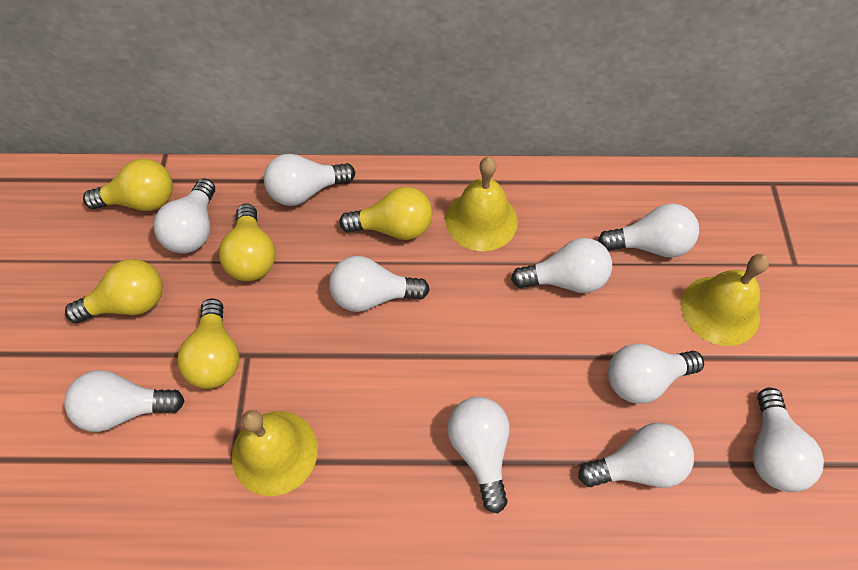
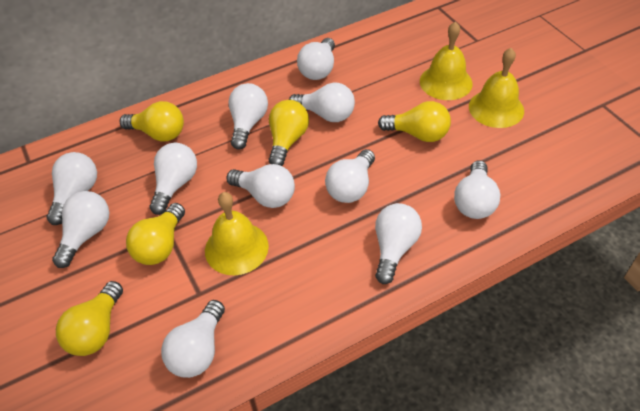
white light bulb: [64,370,185,432] [153,179,215,254] [264,154,355,206] [329,256,430,312] [447,397,510,513] [511,238,612,293] [578,423,694,488] [598,204,699,258] [608,343,704,404] [753,388,824,492] = 10 -> [46,152,97,225] [52,191,109,268] [149,143,197,215] [161,300,225,378] [227,164,295,208] [229,83,268,150] [289,82,355,122] [297,38,335,80] [325,149,375,203] [375,203,422,284] [454,160,500,219] = 11

